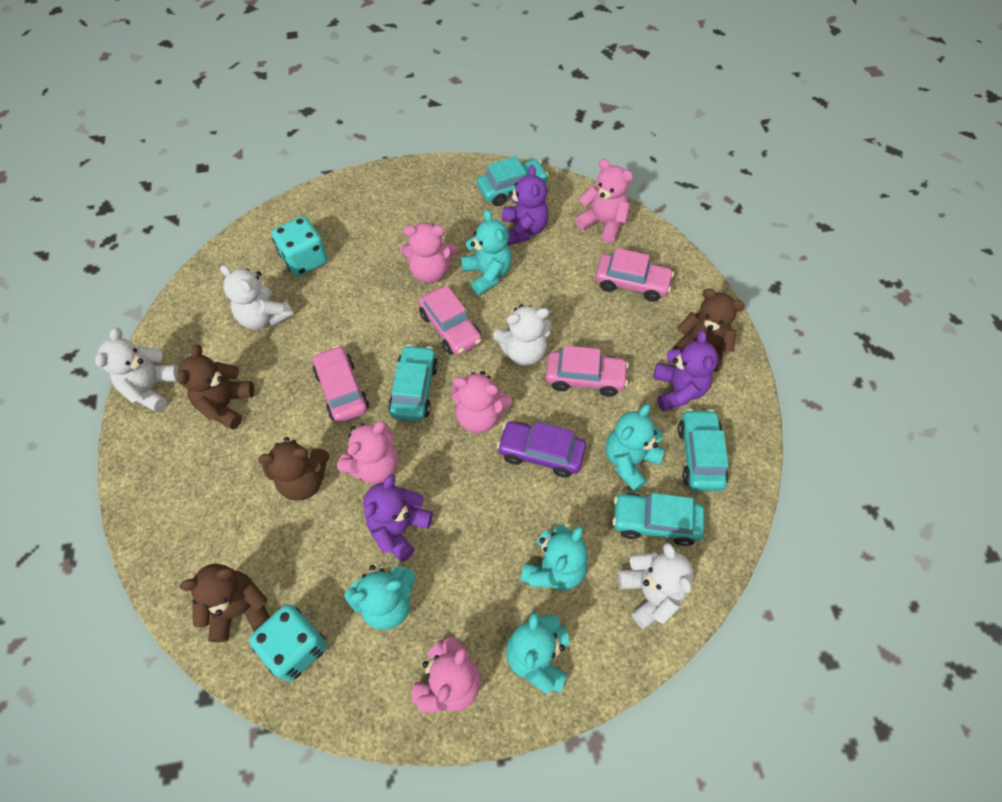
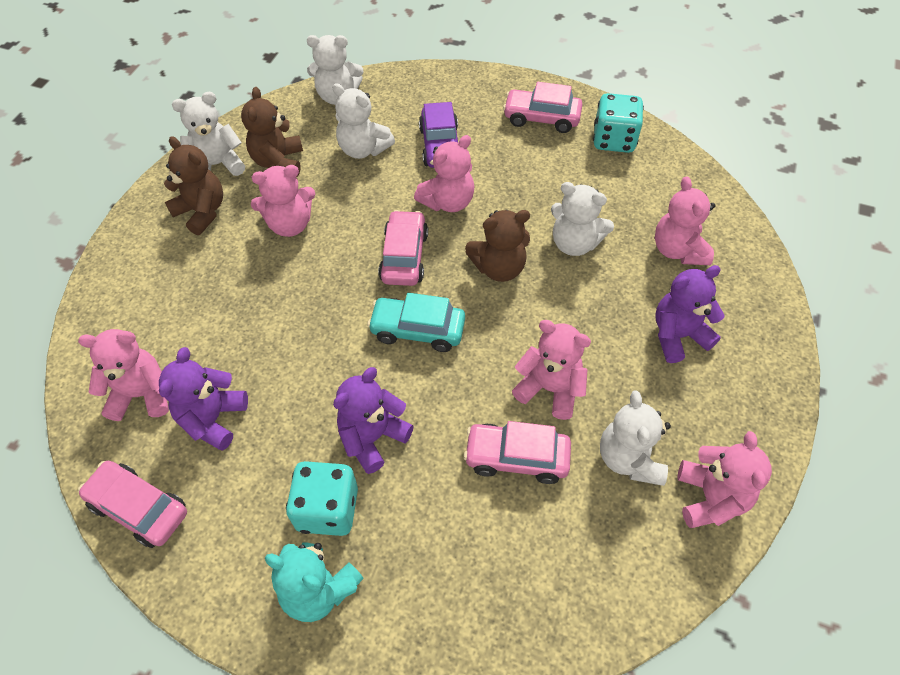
brown teddy bear: [177,345,254,430] [180,564,270,642] [258,437,330,501] [672,288,745,372] = 4 -> [164,136,223,235] [241,87,303,177] [465,210,530,282] = 3
pink teddy bear: [337,421,398,484] [401,222,457,283] [411,637,481,713] [451,371,512,433] [575,159,633,243] = 5 -> [78,329,169,421] [251,165,315,237] [414,135,474,212] [512,320,591,420] [655,177,716,265] [677,431,772,528] = 6
turquoise car: [388,345,438,421] [477,156,549,206] [613,493,704,546] [678,409,729,491] = 4 -> [367,293,465,352] = 1
turquoise teddy bear: [344,565,416,630] [461,210,512,296] [506,612,569,693] [520,525,587,591] [606,404,665,492] = 5 -> [265,542,364,622] = 1
white teddy bear: [95,328,178,412] [220,265,294,329] [493,304,552,366] [618,543,693,629] = 4 -> [172,92,245,176] [307,35,363,105] [332,83,395,159] [551,182,614,256] [600,390,671,486] = 5

